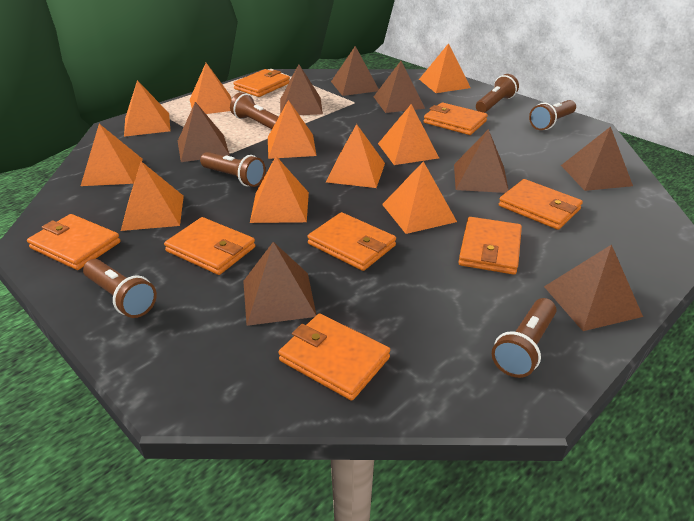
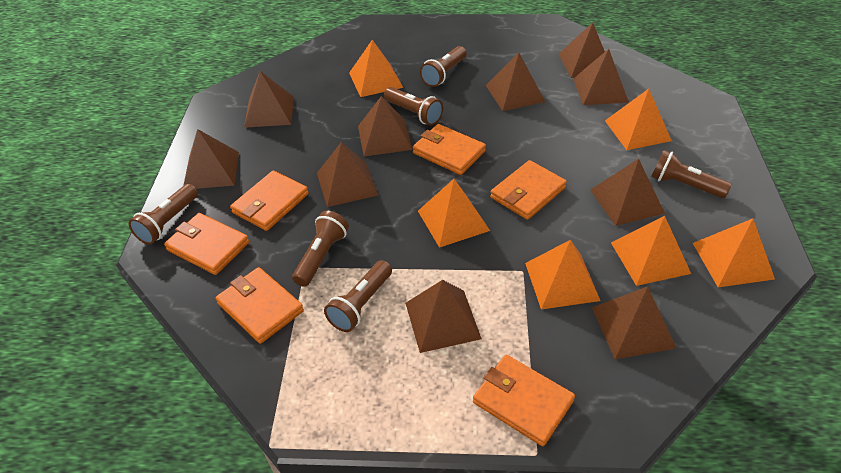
brown pyramid: [178,102,230,162] [243,242,316,326] [280,64,323,115] [331,46,379,96] [374,61,425,113] [454,129,509,193] [544,244,643,331] [561,126,633,191] = 8 -> [183,129,239,189] [244,71,294,128] [317,142,378,207] [358,96,413,156] [405,280,482,353] [486,53,545,111] [559,23,605,78] [573,49,629,105] [590,159,665,226] [592,286,677,359] = 10
orange pyramid: [81,124,143,186] [121,161,184,231] [124,80,170,137] [190,63,232,114] [250,156,309,223] [268,100,317,159] [326,124,385,188] [378,104,439,165] [382,161,457,234] [419,43,471,93] = 10 -> [349,40,404,97] [418,179,490,248] [525,240,600,309] [605,89,672,150] [611,216,691,286] [693,218,775,287] = 6
orange wallet: [27,214,121,270] [164,217,255,275] [233,69,290,97] [278,313,390,401] [307,212,396,271] [424,102,488,135] [458,217,522,275] [499,179,583,230] = 8 -> [164,213,249,275] [216,267,304,344] [230,171,309,231] [413,124,486,175] [473,355,575,446] [490,160,567,220] = 6

